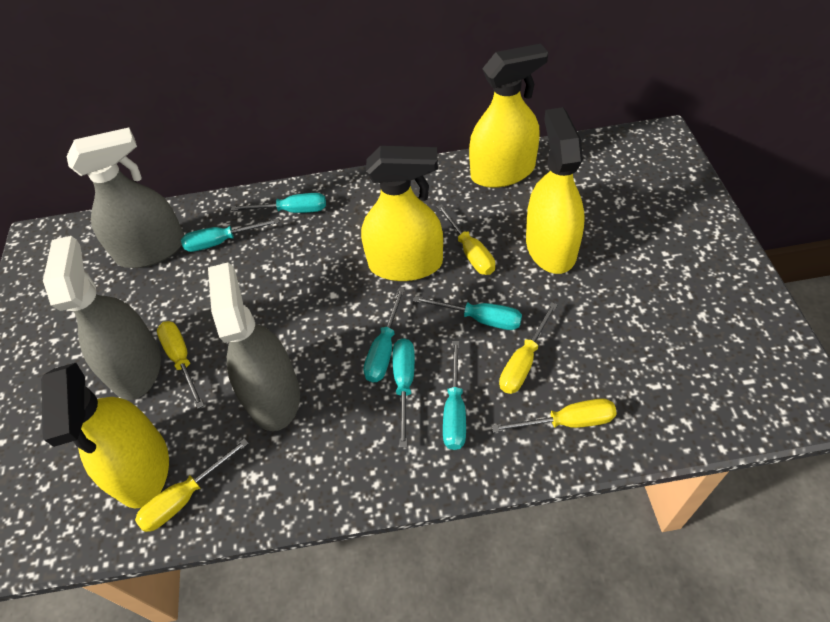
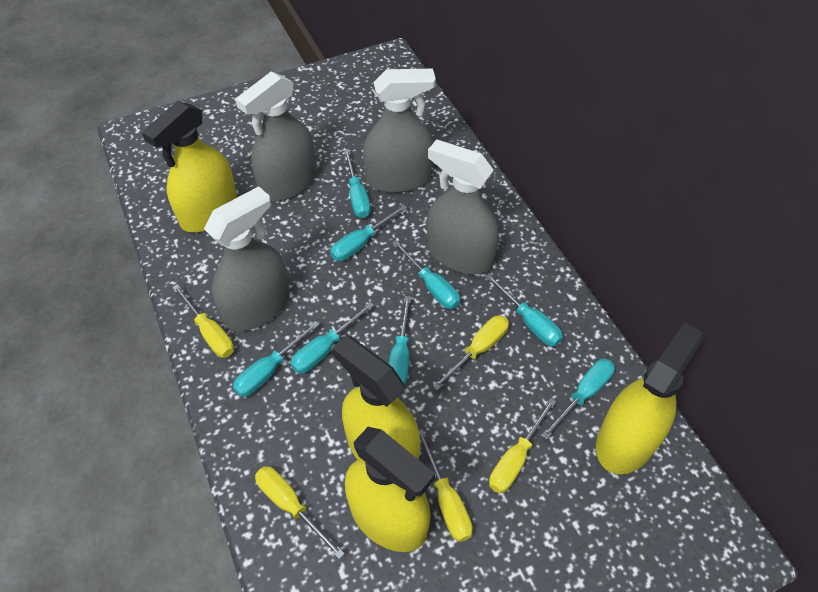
grey spray bottle: [43,236,161,400] [67,127,184,268] [208,262,300,431] = 3 -> [204,186,290,331] [235,71,316,201] [363,69,436,193] [427,139,499,274] = 4
turquoise screwdriver: [181,218,280,252] [231,193,326,213] [363,287,405,382] [393,338,415,448] [413,296,522,330] [443,341,466,450] = 6 -> [233,321,320,397] [291,302,374,374] [330,204,407,261] [344,149,371,218] [388,296,411,385] [392,240,460,309] [485,273,563,346] [541,359,615,440] = 8

